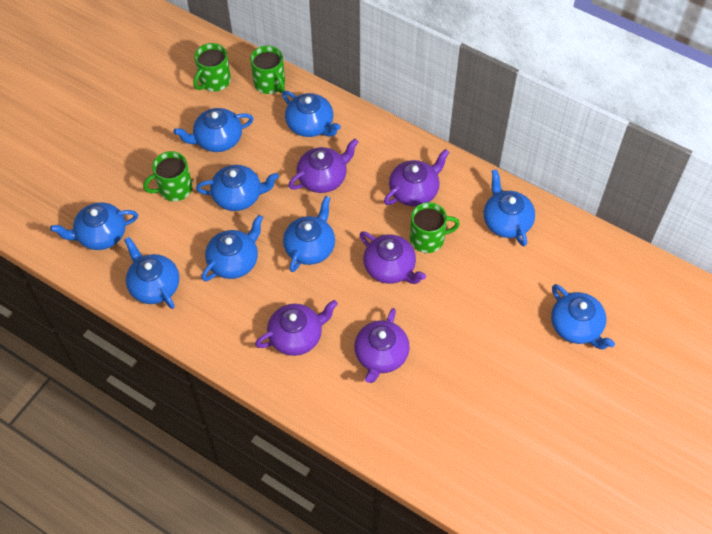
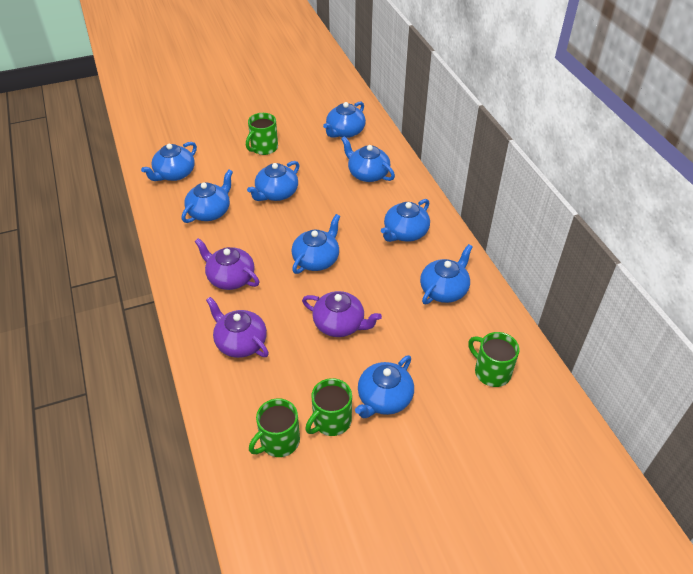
purple teapot: [255,300,338,356] [288,139,358,193] [354,308,410,383] [360,232,426,284] [384,149,450,206] = 5 -> [194,238,259,290] [206,297,269,358] [302,291,382,337] = 3

